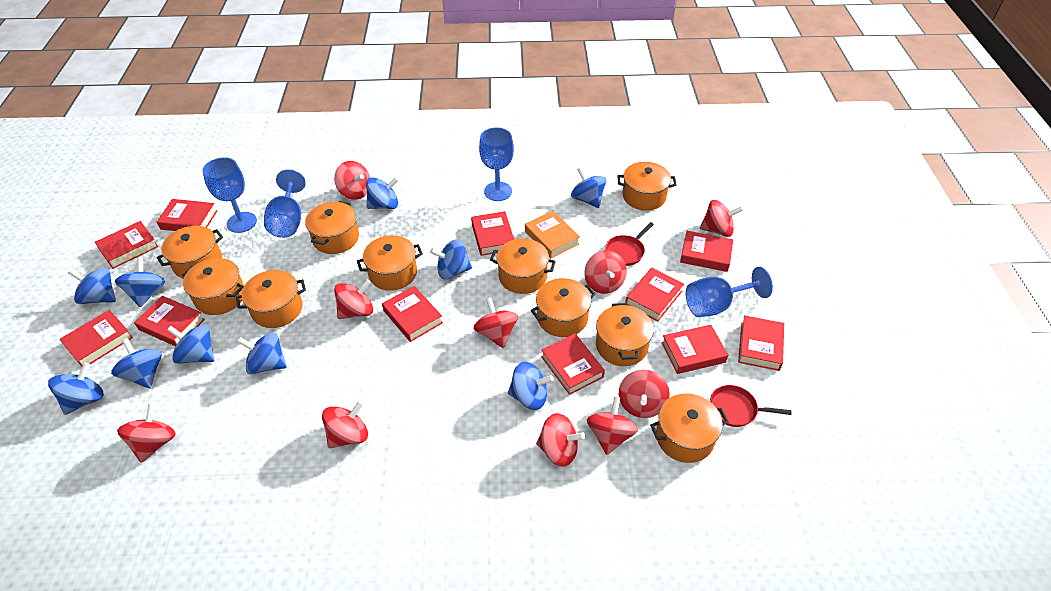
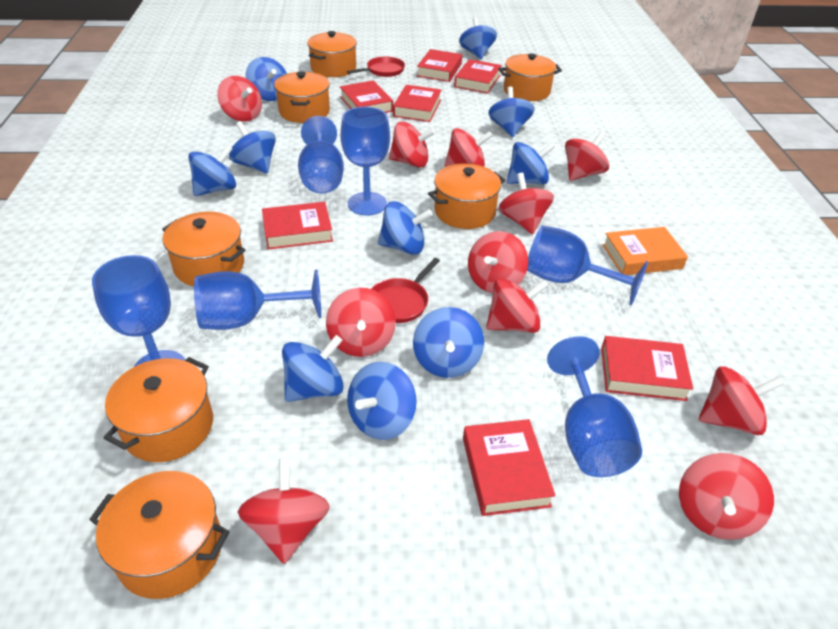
blue goblet: [202,157,257,233] [264,169,306,238] [479,127,514,201] [686,267,773,317] = 4 -> [92,255,185,367] [194,270,321,330] [298,116,344,193] [340,107,390,215] [527,226,648,306] [547,336,642,477] = 6
orange pot: [157,226,223,279] [182,258,244,315] [236,270,306,328] [305,201,359,254] [357,235,423,291] [490,238,556,294] [531,278,596,337] [596,303,654,366] [618,162,676,211] [650,393,729,463] = 10 -> [89,471,230,599] [104,357,213,462] [162,212,245,286] [274,72,330,123] [307,31,357,77] [428,163,505,229] [498,53,562,101] = 7
red book: [59,310,133,367] [95,221,158,269] [134,296,205,346] [157,199,217,231] [382,286,443,342] [471,211,514,256] [541,334,605,395] [625,268,684,322] [661,325,728,374] [680,231,733,272] [738,315,784,371] = 11 -> [262,202,333,250] [340,80,393,113] [393,85,442,122] [417,49,462,82] [454,59,502,94] [463,419,556,516] [601,336,693,401] = 7
red spinning top: [117,403,176,463] [322,401,368,448] [334,161,370,200] [334,279,373,319] [473,297,518,348] [536,413,585,467] [584,250,627,294] [587,396,638,455] [619,370,670,418] [700,200,743,237] = 10 -> [217,76,262,121] [238,458,330,564] [326,288,396,357] [389,122,435,168] [444,128,493,167] [468,231,528,293] [486,278,549,333] [499,173,554,234] [565,132,609,181] [679,453,774,540] [699,366,784,435] = 11

